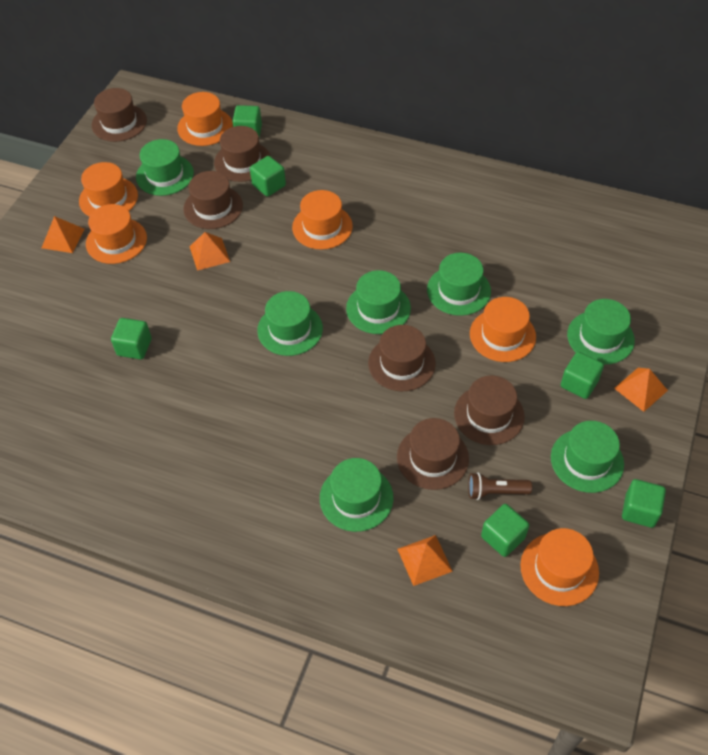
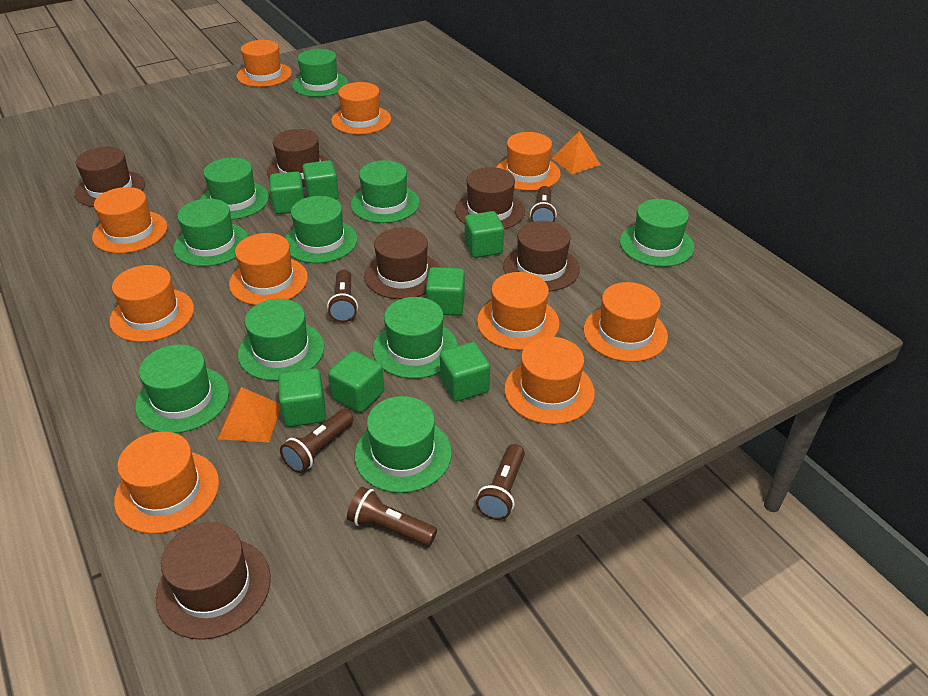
brown flashlight: [468,472,532,500] = 1 -> [280,409,354,473] [327,270,358,322] [347,487,437,546] [476,444,525,520] [530,186,557,222] = 5
green cube: [111,318,152,359] [233,105,262,137] [250,156,286,197] [481,504,529,557] [561,352,604,399] [622,479,666,528] = 6 -> [270,172,305,214] [278,368,326,427] [303,160,339,199] [328,351,385,413] [426,267,465,316] [440,342,490,402] [465,211,504,258] = 7
green hat: [136,139,194,196] [257,291,323,356] [320,458,393,532] [346,270,411,334] [427,253,491,316] [551,421,624,493] [567,299,635,364] = 7 -> [135,344,229,433] [173,199,248,266] [200,157,269,220] [238,299,325,381] [285,196,358,263] [292,49,348,97] [351,160,420,223] [355,396,452,493] [373,297,458,379] [620,199,694,267] = 10
orange hat: [79,162,138,217] [86,204,147,264] [177,92,233,146] [292,190,353,250] [470,297,536,362] [520,528,599,606] = 6 -> [92,187,168,253] [109,265,194,342] [114,431,219,534] [229,233,308,305] [236,40,292,87] [331,82,391,135] [477,272,560,350] [496,132,561,191] [504,337,595,424] [584,282,668,362] = 10
orange pyramid: [42,216,85,253] [190,232,230,271] [397,535,453,586] [614,368,668,412] = 4 -> [218,387,281,442] [552,131,601,174] = 2

